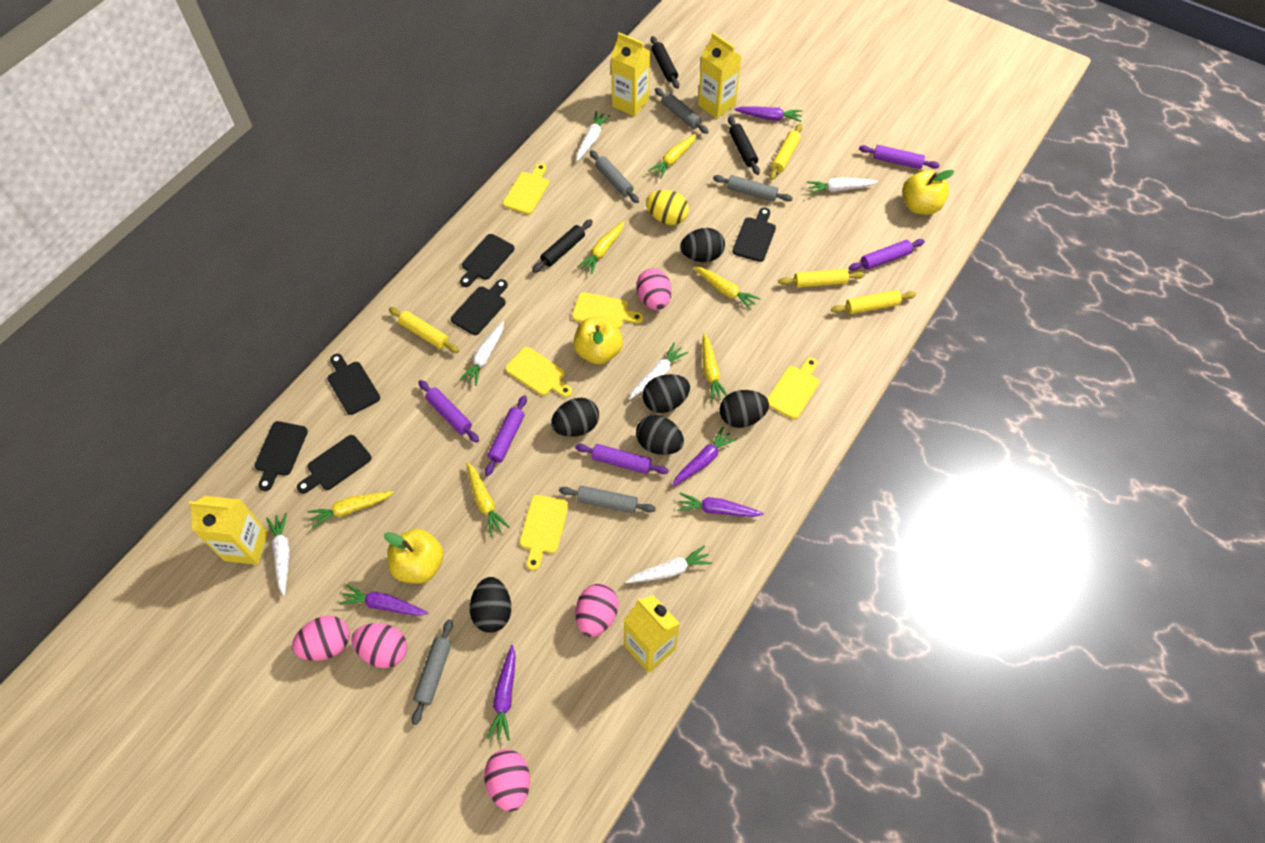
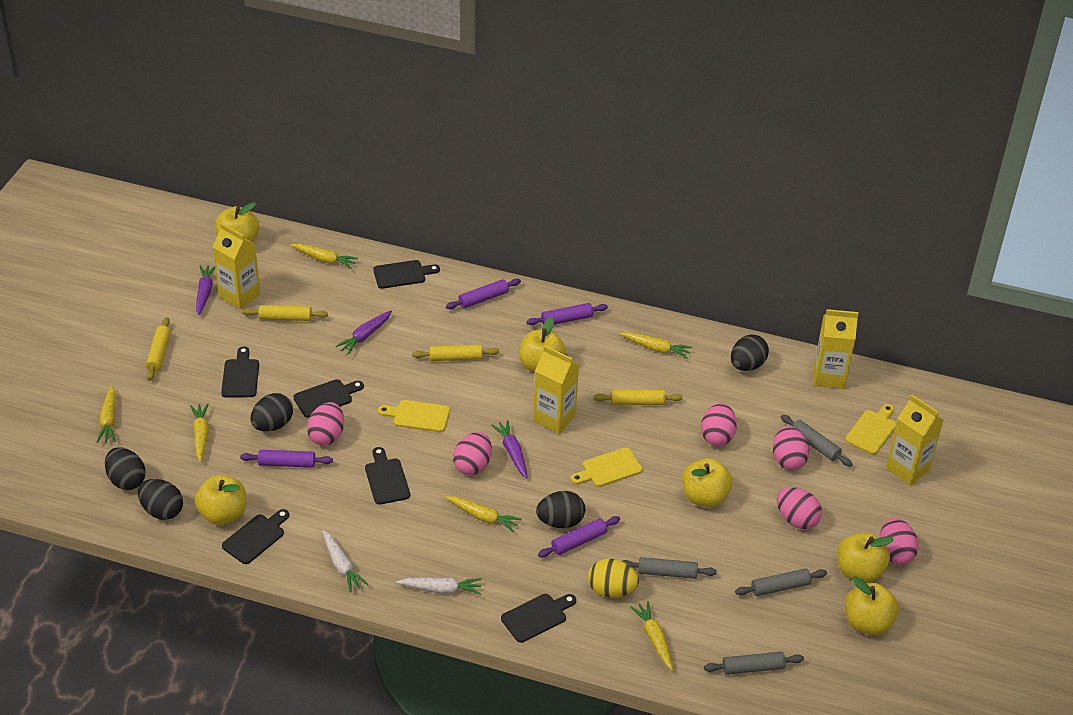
black egg: [470,577,511,633] [551,398,599,437] [636,415,684,455] [642,374,690,413] [680,228,725,262] [720,390,769,428] = 6 -> [105,447,146,490] [138,479,183,520] [250,393,293,432] [536,491,585,528] [731,335,769,371] = 5
black rolling pin: [532,219,593,273] [651,36,679,89] [728,116,760,175] = 3 -> none = 0
grey rolling pin: [412,619,453,725] [559,486,656,513] [590,150,639,203] [655,88,709,134] [713,175,793,202] = 5 -> [622,557,717,579] [704,652,804,675] [735,568,827,596] [781,415,852,467] = 4
pink egg: [292,616,350,661] [352,623,407,668] [484,749,530,812] [576,584,618,637] [636,269,672,310] = 5 -> [307,402,344,446] [453,432,492,475] [701,403,737,446] [773,426,809,470] [777,487,822,529] [879,518,919,565] = 6
purple carrot: [339,584,428,616] [487,645,516,741] [672,427,737,486] [677,493,764,517] [734,106,803,122] = 5 -> [196,265,215,315] [335,310,392,355] [491,420,528,478] = 3
purple rolling pin: [418,380,479,443] [485,395,527,476] [575,444,669,474] [849,239,925,271] [859,145,940,169] = 5 -> [240,450,333,468] [446,279,521,309] [526,303,608,325] [538,516,620,557] = 4
white carrot: [266,513,290,596] [459,321,504,386] [576,111,611,161] [625,545,712,583] [629,343,688,399] [807,177,878,195] = 6 -> [322,530,368,592] [396,577,482,594] = 2
yellow apple: [384,529,444,584] [573,317,623,364] [902,170,954,215] = 3 -> [195,475,246,525] [215,202,259,242] [520,317,566,373] [682,458,732,507] [837,532,894,583] [845,576,899,635] = 6
yellow cutting board: [503,163,549,214] [505,347,572,397] [519,495,569,570] [572,292,643,329] [767,358,819,419] = 5 -> [378,400,450,432] [570,447,643,487] [845,404,896,455] = 3

